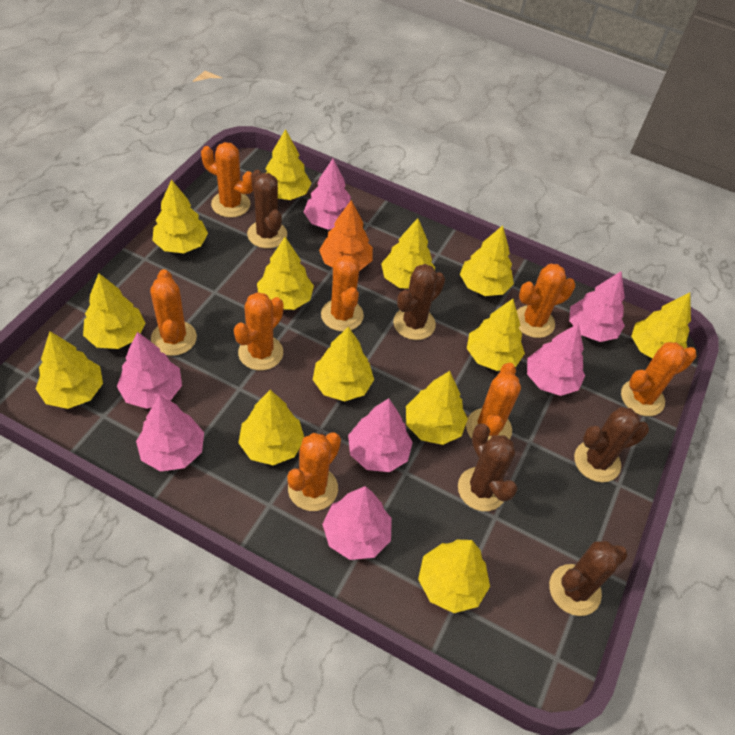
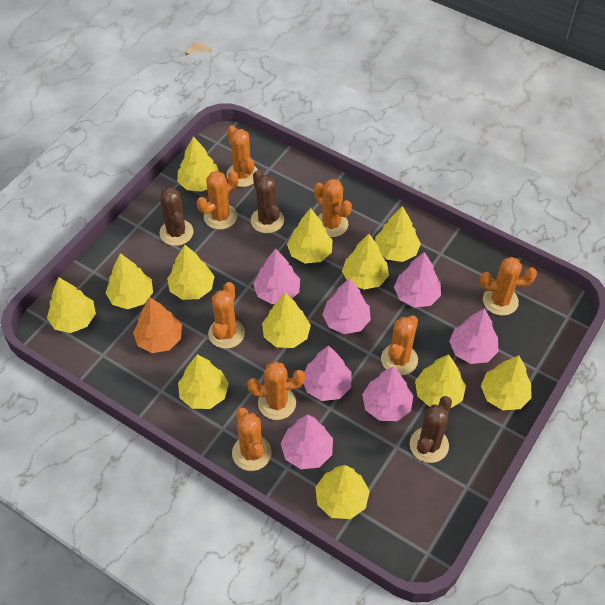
brown cactus: [247,170,287,249] [393,264,445,340] [458,423,518,511] [549,541,627,616] [574,407,649,482] = 5 -> [159,187,194,246] [251,170,284,233] [410,396,452,463] = 3
yellow tree: [36,331,103,409] [83,273,145,349] [152,180,208,253] [238,390,304,465] [257,237,314,310] [265,129,311,200] [313,327,374,401] [381,218,435,289] [406,371,468,445] [418,540,490,613] [460,225,514,296] [467,299,525,371] [631,292,691,359] = 13 -> [47,277,96,333] [106,253,153,309] [167,245,215,300] [177,136,219,192] [178,354,229,409] [262,293,311,348] [287,208,332,264] [315,465,370,519] [342,234,389,290] [375,206,421,262] [415,354,466,409] [481,355,532,410] = 12

